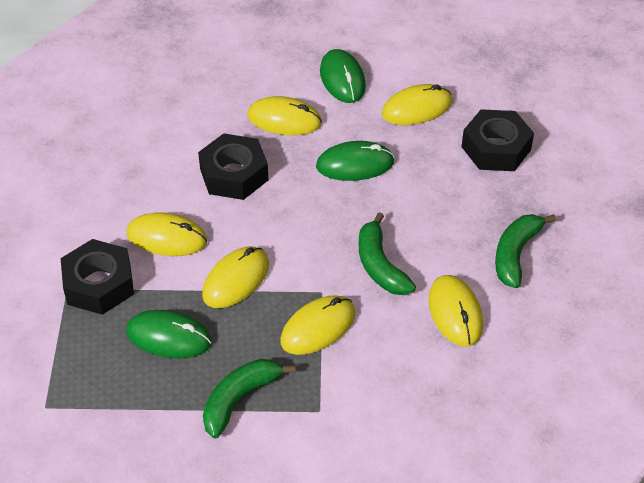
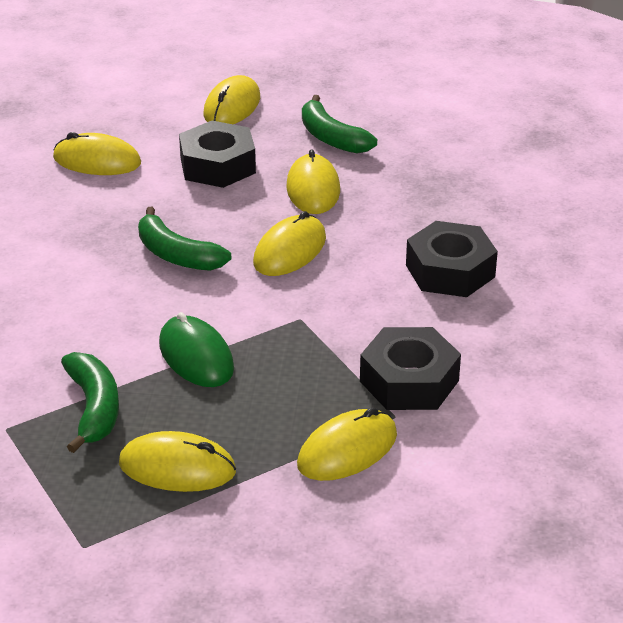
green mouse: [126,310,212,358] [316,141,394,181] [320,49,366,103] = 3 -> [159,312,234,387] = 1

